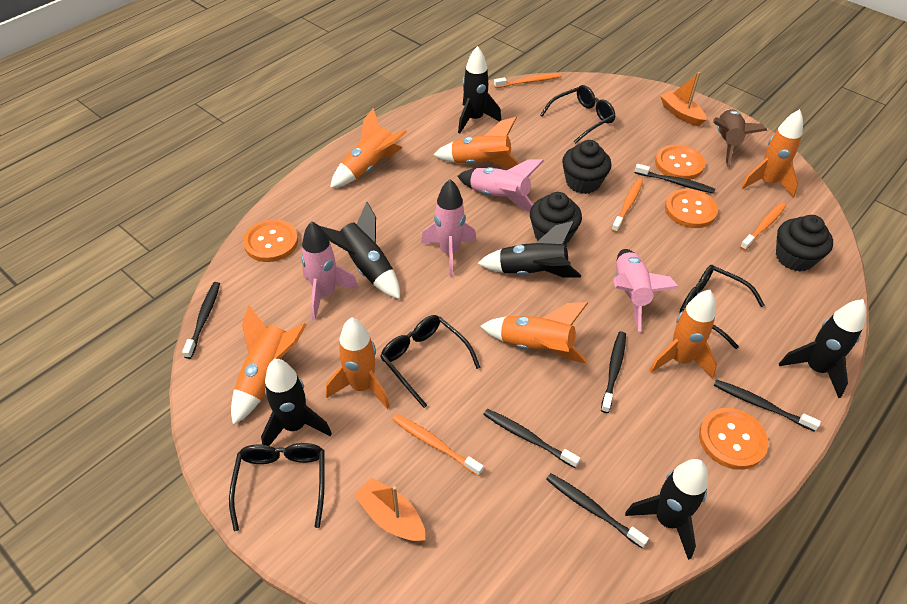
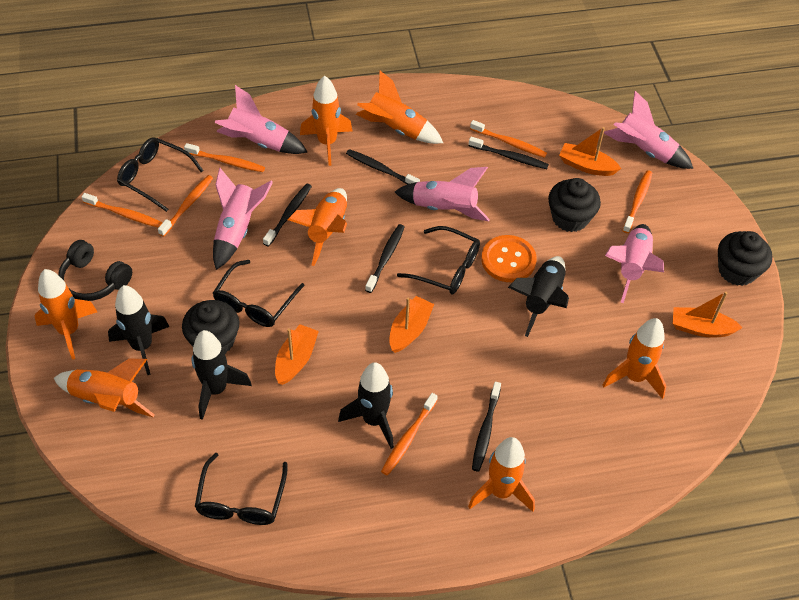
black headphones: none = 0 -> [58,240,132,301] = 1
black rocket: [261,359,332,446] [320,202,400,299] [458,46,501,133] [477,221,581,277] [625,459,708,560] [779,299,866,398] = 6 -> [108,285,170,375] [192,330,252,420] [338,362,394,449] [508,256,569,337] = 4
black toothbrush: [182,282,220,359] [483,409,580,468] [546,473,649,548] [601,332,626,413] [635,164,715,193] [713,379,821,432] = 6 -> [263,184,312,247] [346,149,420,184] [365,224,404,293] [469,137,549,169] [472,382,501,472] = 5
brown rocket: [713,109,767,167] = 1 -> none = 0
orange boat: [354,477,425,542] [660,72,706,126] = 2 -> [275,324,319,385] [389,296,434,353] [559,127,621,176] [673,292,743,338] = 4
orange button: [243,219,298,262] [655,144,705,180] [665,189,718,228] [699,408,768,470] = 4 -> [481,235,537,282] = 1
orange toothbrush: [392,414,484,476] [494,73,561,88] [611,178,643,233] [740,202,786,251] = 4 -> [82,193,162,228] [158,175,213,237] [184,143,265,172] [381,393,438,476] [470,120,547,158] [622,170,652,233] = 6
pink rocket: [301,221,359,320] [421,179,476,277] [458,160,544,212] [614,249,679,331] = 4 -> [213,168,273,270] [215,85,307,154] [395,167,490,221] [604,91,693,169] [605,224,664,303] = 5

